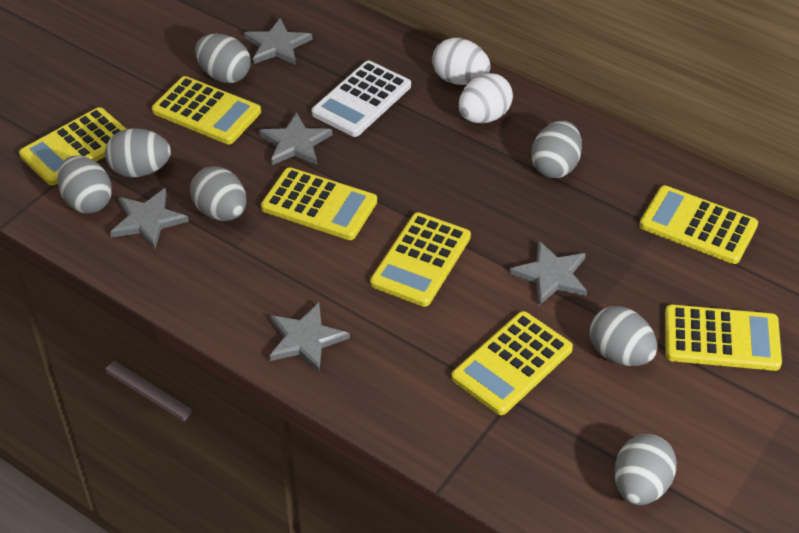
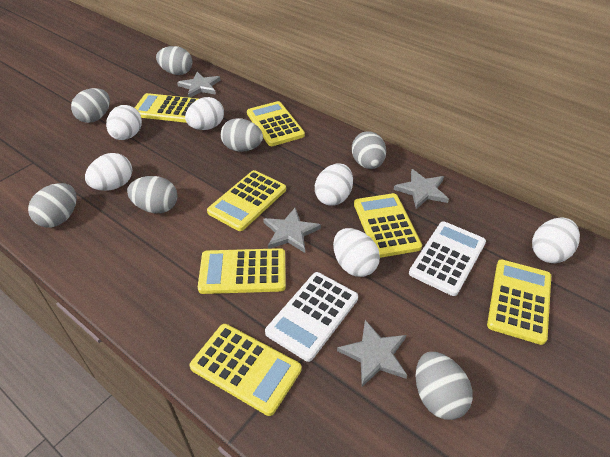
grey star: [110,188,189,249] [244,18,312,65] [259,112,333,165] [269,302,350,372] [509,241,587,305] = 5 -> [177,72,221,98] [263,208,321,253] [337,320,407,387] [394,169,449,209] = 4
white calculator: [312,61,411,137] = 1 -> [265,272,358,362] [409,222,486,296] = 2
white egg: [432,38,490,85] [459,73,513,123] = 2 -> [85,153,132,191] [106,105,142,140] [185,97,224,130] [315,163,353,206] [333,228,380,277] [532,217,580,263] = 6

